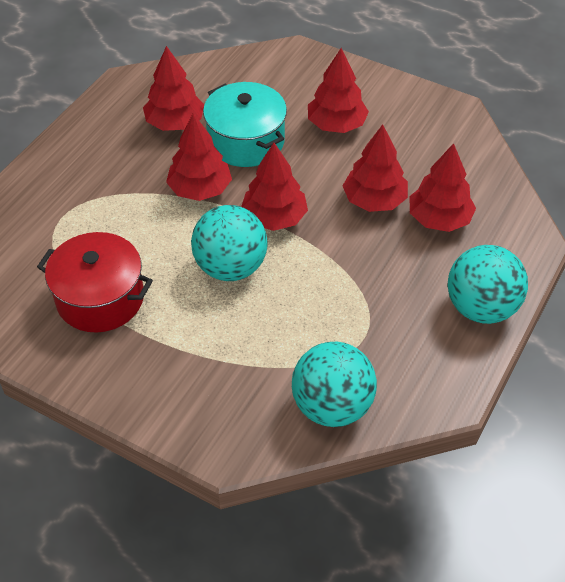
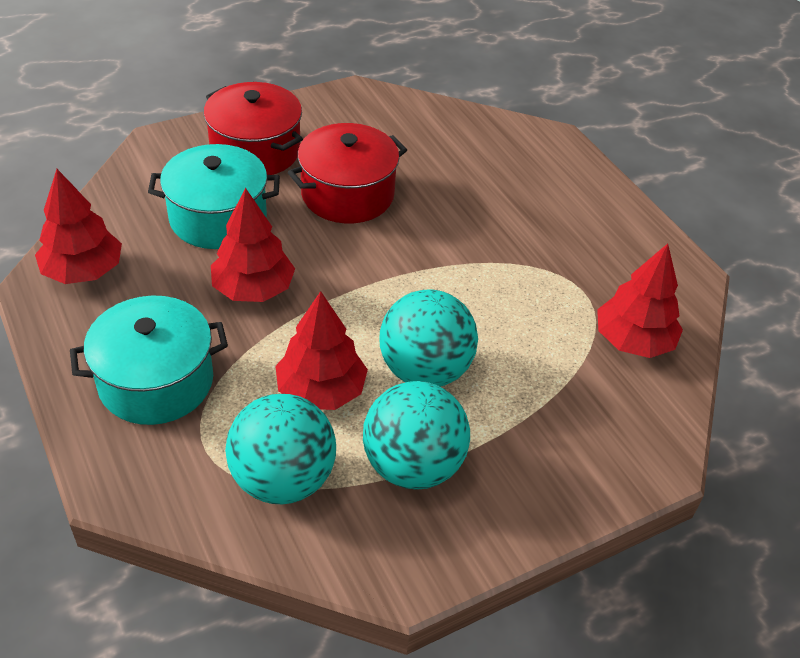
red pot: [37,232,153,332] = 1 -> [204,82,303,175] [288,123,407,223] = 2
red tree: [143,46,204,131] [166,113,232,201] [241,143,308,231] [308,48,369,133] [342,124,408,212] [410,143,476,232] = 6 -> [35,169,122,284] [211,188,295,302] [275,291,368,410] [597,243,683,358] = 4
turquoise pot: [203,82,287,167] = 1 -> [70,296,228,425] [148,144,280,249] = 2

